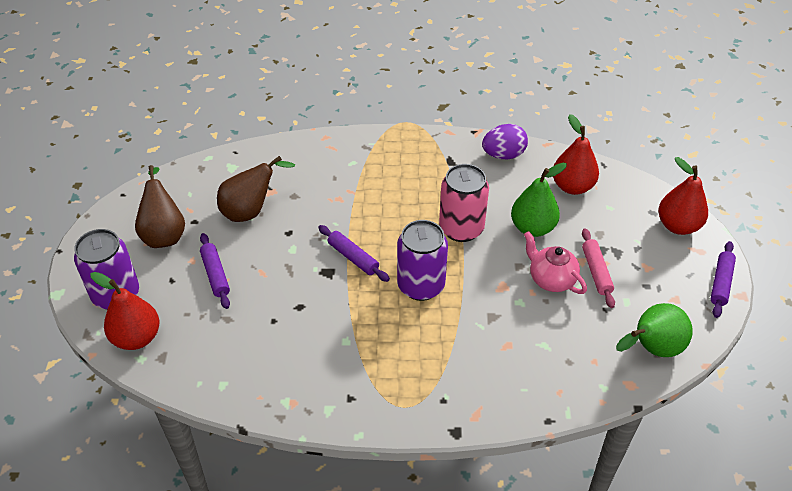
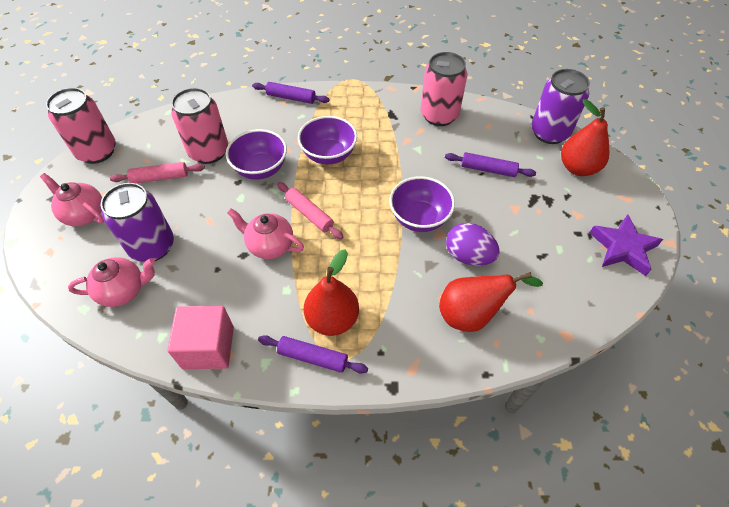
brown pear: [135,165,185,248] [217,156,295,222] = 2 -> none = 0
green pear: [511,163,567,237] [616,303,693,357] = 2 -> none = 0
pink can: [439,164,489,242] = 1 -> [46,88,116,164] [171,88,228,164] [421,52,467,126] = 3
pink cube: none = 0 -> [167,306,234,369] = 1
pink rolling pin: [582,228,615,308] = 1 -> [110,162,205,183] [277,182,343,239] = 2
pink teapot: [524,231,587,294] = 1 -> [40,173,104,226] [68,257,155,307] [227,208,304,259] = 3
purple bowl: none = 0 -> [226,129,287,180] [298,116,357,164] [389,176,455,232] = 3
purple star: none = 0 -> [590,214,663,276] = 1

